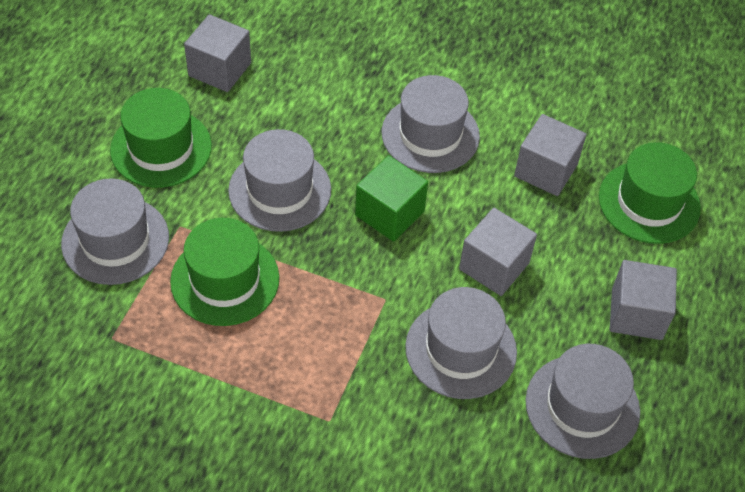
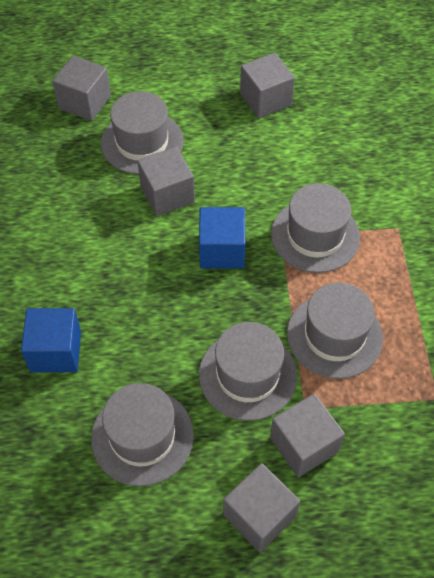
blue cube: none = 0 -> [21,308,81,373] [199,207,245,269] = 2
green cube: [355,155,428,242] = 1 -> none = 0
green hat: [110,88,212,188] [170,218,279,326] [599,142,701,244] = 3 -> none = 0
grey cube: [184,14,251,92] [459,208,537,296] [514,114,587,196] [610,260,677,340] = 4 -> [52,56,111,121] [137,147,195,216] [223,463,300,552] [240,53,295,118] [270,394,345,477] = 5

